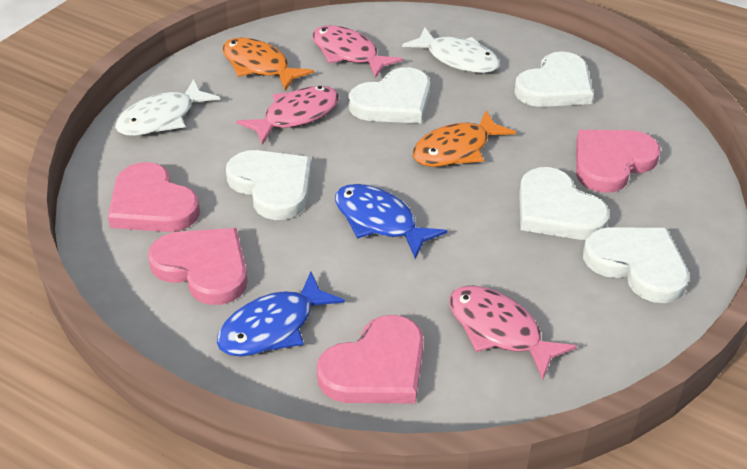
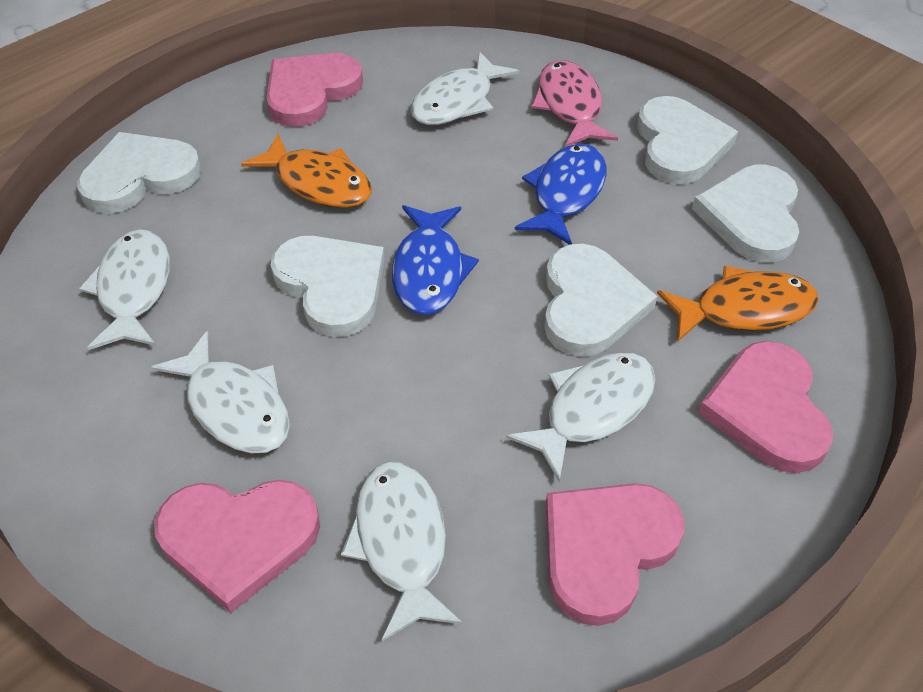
pink fish: [236,86,339,145] [312,25,403,78] [449,285,577,380] = 3 -> [531,60,618,147] = 1
white fish: [115,79,220,136] [402,27,500,73] = 2 -> [79,229,170,350] [151,331,290,453] [341,462,463,641] [411,51,519,125] [506,352,656,482] = 5

